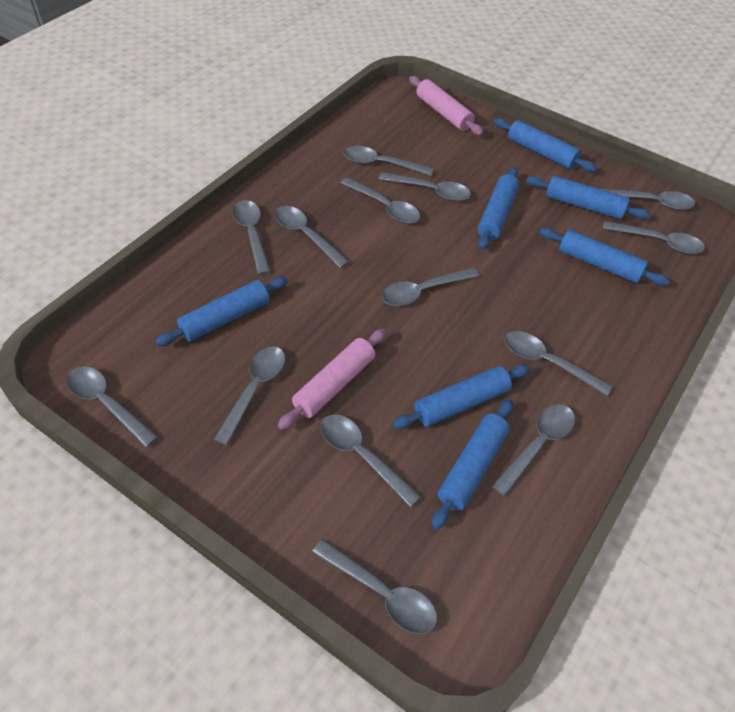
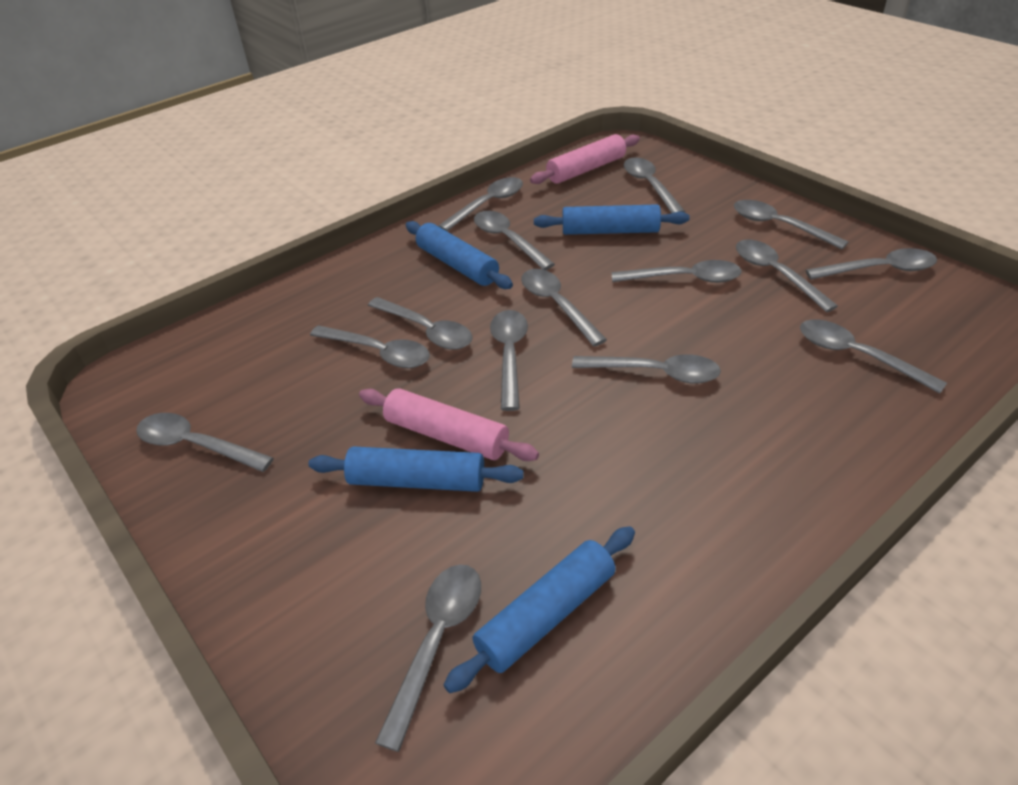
blue rolling pin: [155,277,288,346] [393,364,530,429] [432,399,513,530] [478,167,519,250] [494,118,597,172] [526,176,651,219] [539,228,670,286] = 7 -> [309,446,524,492] [406,221,513,289] [444,526,635,693] [534,204,690,235] = 4
grey spoon: [66,366,158,447] [214,346,285,445] [232,200,271,275] [275,206,349,268] [312,539,437,634] [320,414,421,507] [341,177,420,224] [343,146,434,176] [378,172,471,201] [382,268,479,306] [491,404,575,496] [504,331,613,396] [598,188,695,210] [603,221,705,254] = 14 -> [136,413,274,472] [310,325,430,368] [368,297,473,350] [375,565,481,752] [438,177,523,231] [474,211,555,270] [490,310,528,411] [521,269,607,346] [572,354,721,384] [612,260,742,283] [624,157,685,213] [734,200,848,249] [736,240,838,312] [800,319,947,394] [806,248,937,280] = 15

